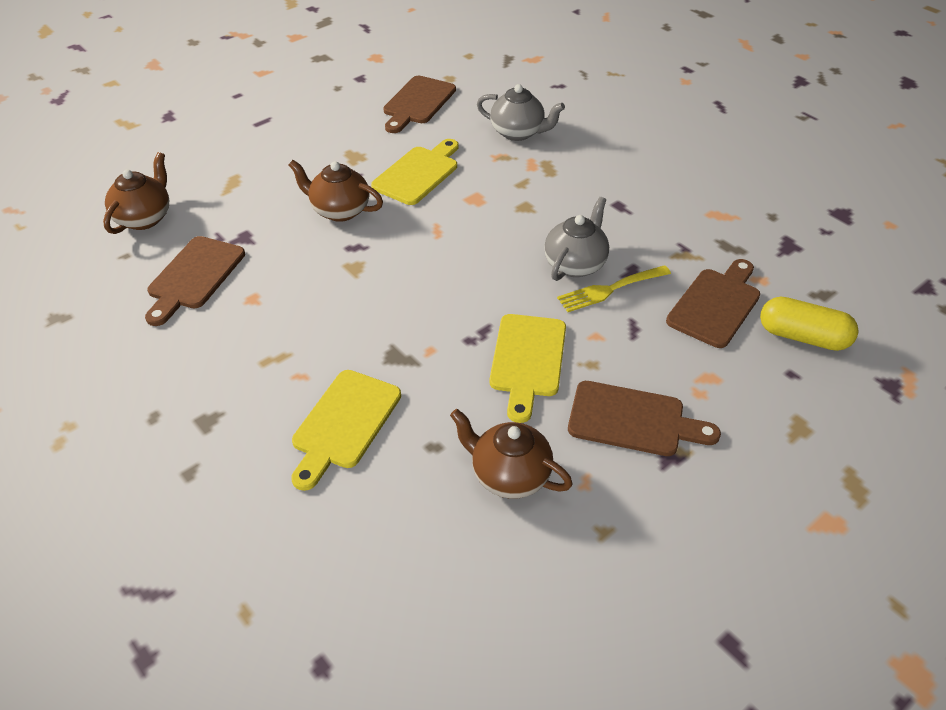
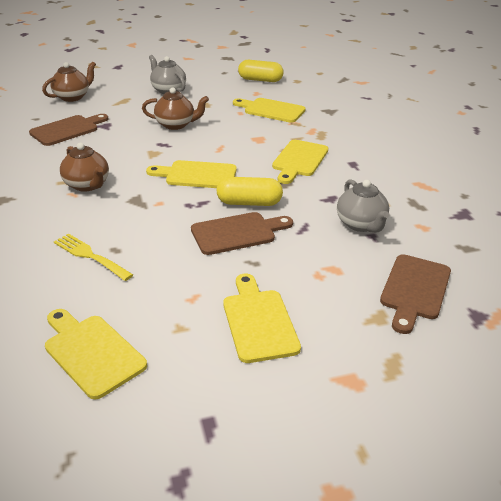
brown cutting board: [145,236,245,326] [383,76,456,133] [568,381,721,456] [666,259,760,348] = 4 -> [29,114,109,146] [191,212,293,255] [380,254,451,334] = 3
yellow capsule: [760,297,859,351] = 1 -> [217,177,283,206] [238,60,283,82] = 2
yellow cutting board: [291,370,401,491] [371,139,459,205] [490,314,566,423] = 3 -> [45,309,147,399] [146,160,237,188] [223,274,301,363] [233,98,306,123] [272,140,328,184] = 5

